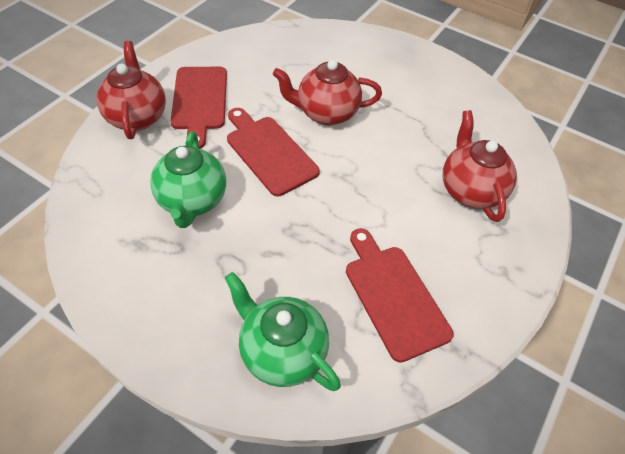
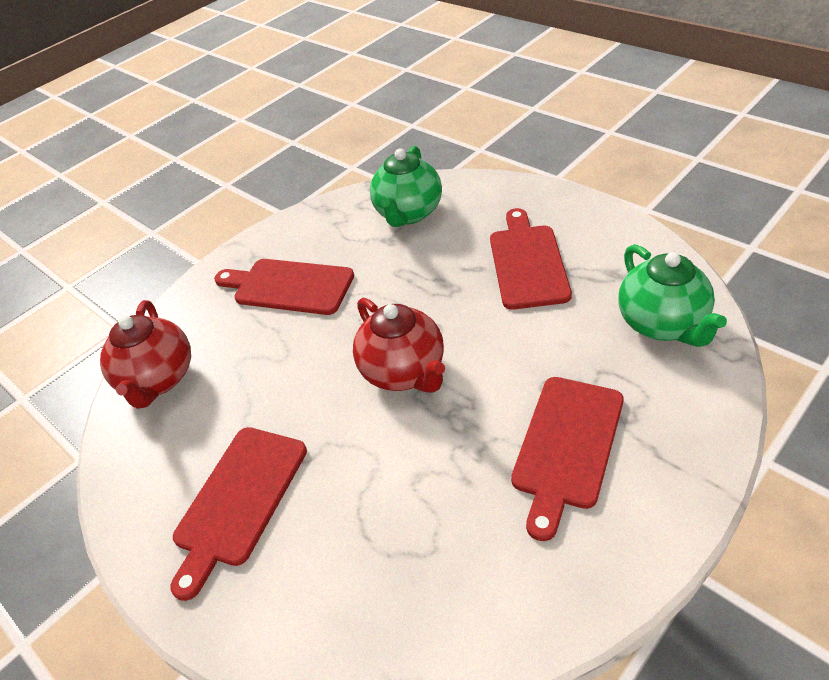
red cutting board: [171,67,227,149] [227,108,320,196] [346,228,454,363] = 3 -> [170,427,307,601] [214,259,354,315] [490,208,572,310] [511,377,623,541] = 4
red teapot: [97,41,166,139] [273,60,382,125] [443,110,517,222] = 3 -> [100,300,191,409] [353,298,445,393] = 2

